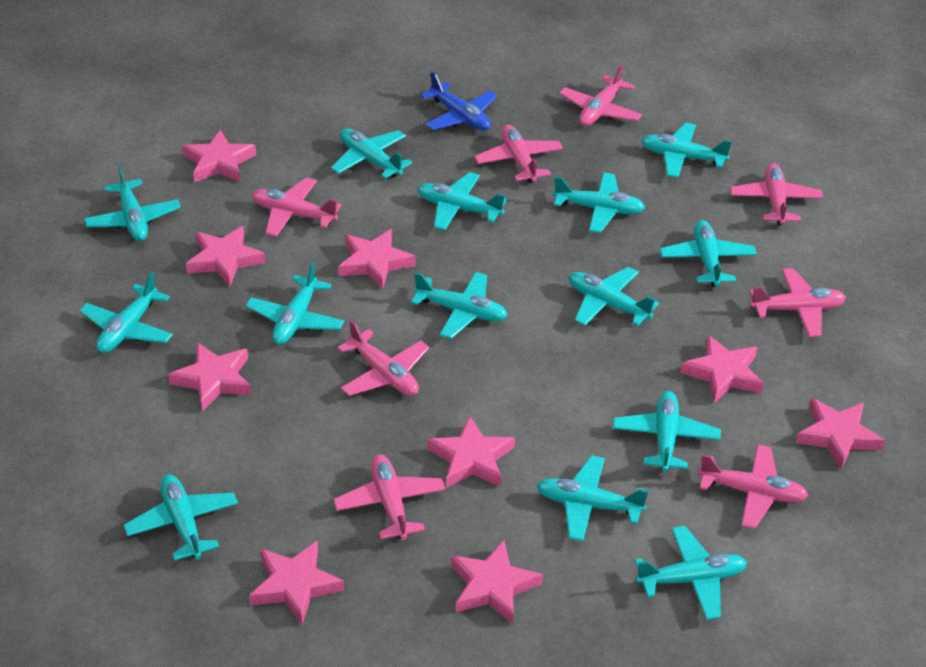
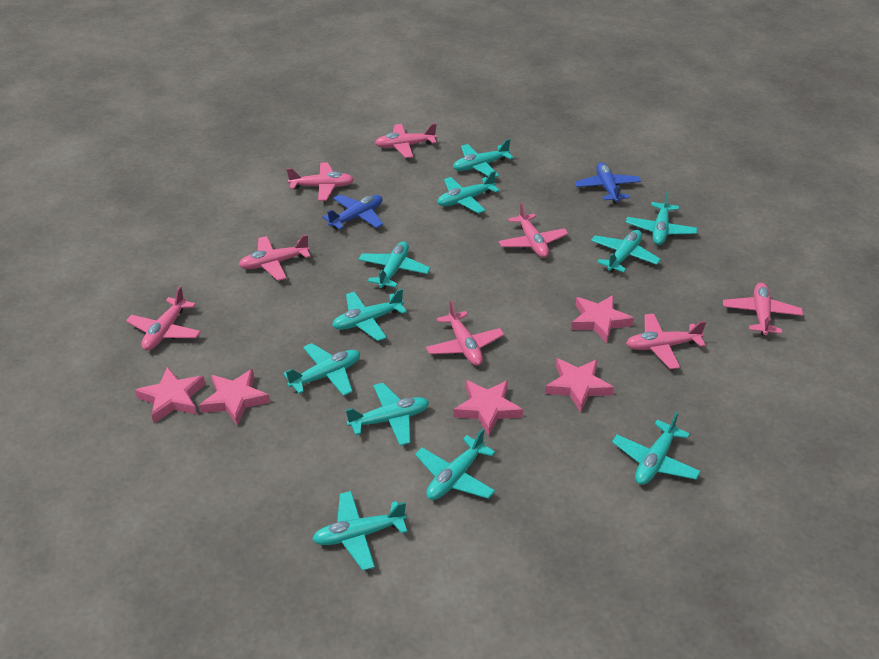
blue plane: [420,72,498,131] = 1 -> [323,194,383,230] [575,162,641,204] = 2
pink star: [168,342,252,412] [182,130,256,182] [186,226,265,287] [249,540,344,625] [338,229,415,290] [428,416,515,488] [451,540,543,624] [680,335,764,403] [796,398,885,469] = 9 -> [135,367,205,423] [199,369,270,426] [453,380,523,436] [545,358,614,412] [571,295,634,343] = 5
turquoise plane: [79,272,173,353] [84,165,181,241] [124,474,238,560] [246,262,344,345] [331,128,412,179] [411,272,508,339] [417,172,507,230] [537,455,649,541] [553,172,645,233] [569,267,659,326] [613,391,721,472] [635,526,747,620] [641,123,732,178] [660,220,757,287] = 14 -> [283,343,360,396] [312,491,408,571] [332,289,407,341] [346,383,429,446] [358,241,431,289] [415,428,495,500] [437,171,500,214] [453,139,514,177] [591,230,661,272] [612,412,701,485] [626,191,697,245] = 11

